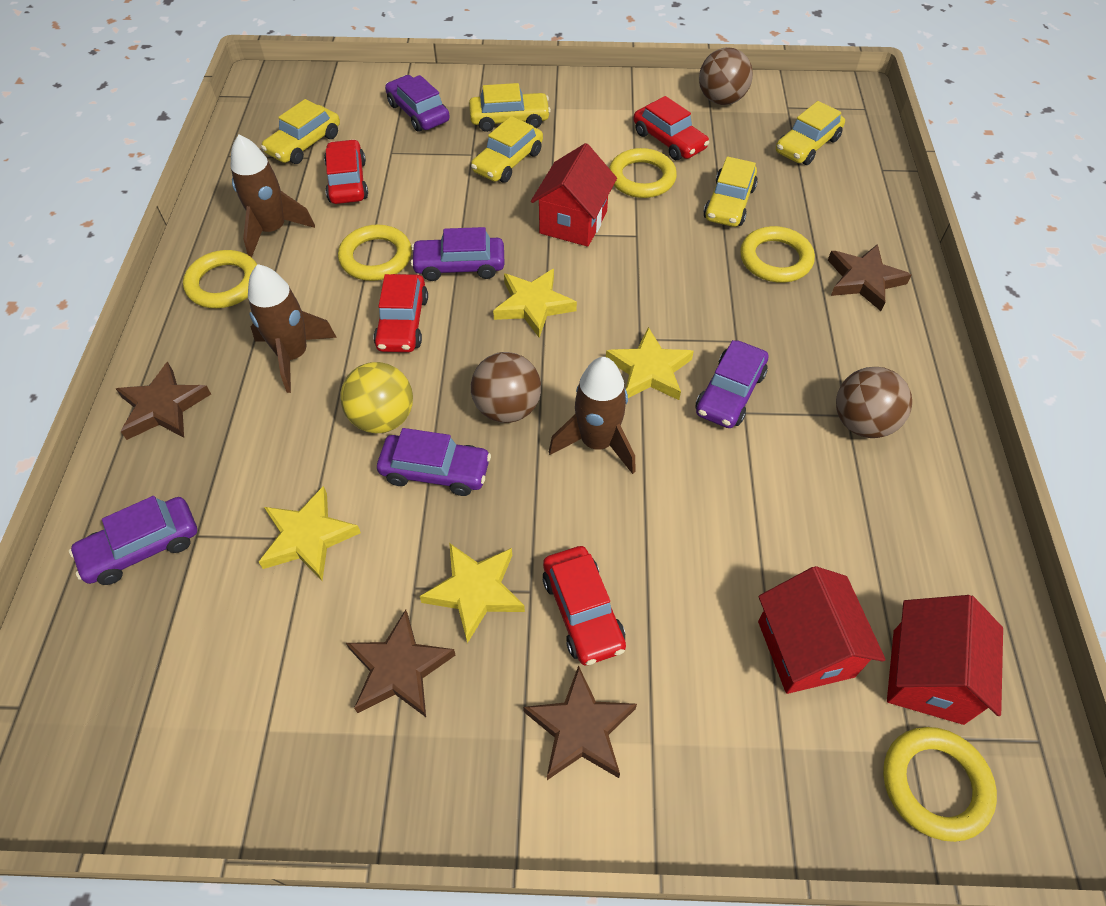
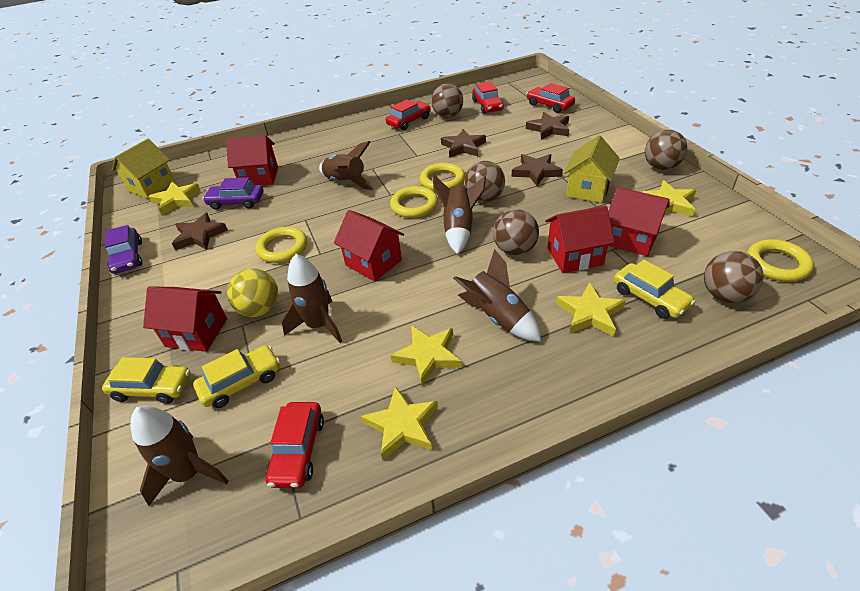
brown ball: [471,352,541,423] [699,47,753,105] [836,367,912,438] = 3 -> [431,84,463,118] [465,161,505,202] [493,209,539,255] [645,130,687,170] [704,251,764,303] = 5
brown rocket: [231,135,315,257] [248,264,337,393] [549,357,636,474] = 3 -> [131,406,228,506] [282,254,342,343] [319,141,374,190] [432,174,486,254] [453,249,541,341] = 5
purple car: [69,496,197,585] [377,428,491,496] [385,75,450,132] [411,227,505,281] [696,340,769,428] = 5 -> [105,225,142,274] [203,177,263,210] = 2
red house: [531,143,617,247] [758,566,886,694] [887,595,1003,725] = 3 -> [143,286,227,352] [226,135,278,185] [334,210,404,282] [545,205,615,273] [608,187,670,256] = 5
yellow car: [261,99,340,164] [469,83,551,132] [471,116,543,183] [703,156,758,227] [776,101,845,165] = 5 -> [102,357,191,404] [193,345,280,408] [614,260,695,319] = 3
yellow house: none = 0 -> [112,139,175,199] [564,135,620,203] = 2
yellow ring: [183,250,257,308] [338,225,412,281] [609,148,677,198] [740,226,815,283] [883,727,997,842] = 5 -> [256,227,307,263] [390,186,438,218] [420,163,465,191] [747,239,814,282] = 4
yellow star: [259,486,361,581] [420,543,525,644] [493,269,577,338] [606,327,694,400] = 4 -> [148,182,200,215] [361,386,438,460] [391,325,462,386] [556,282,626,336] [642,180,696,217] = 5

